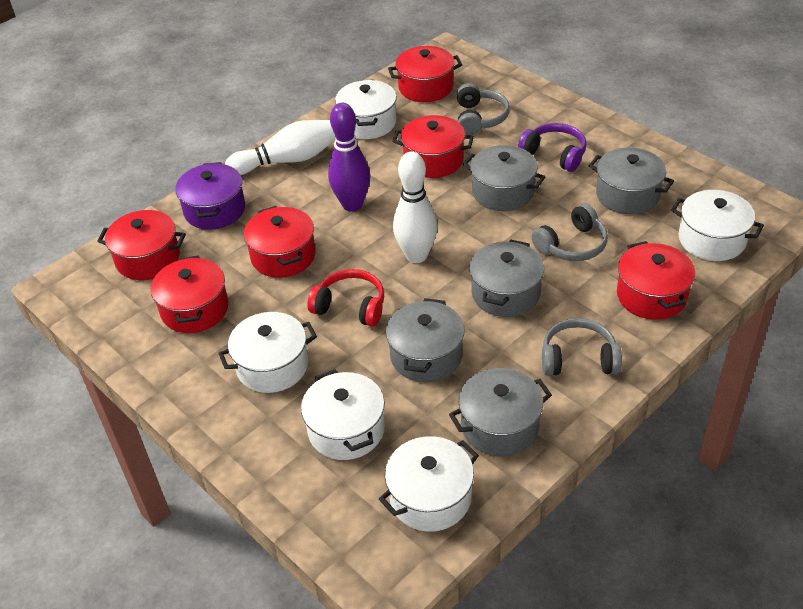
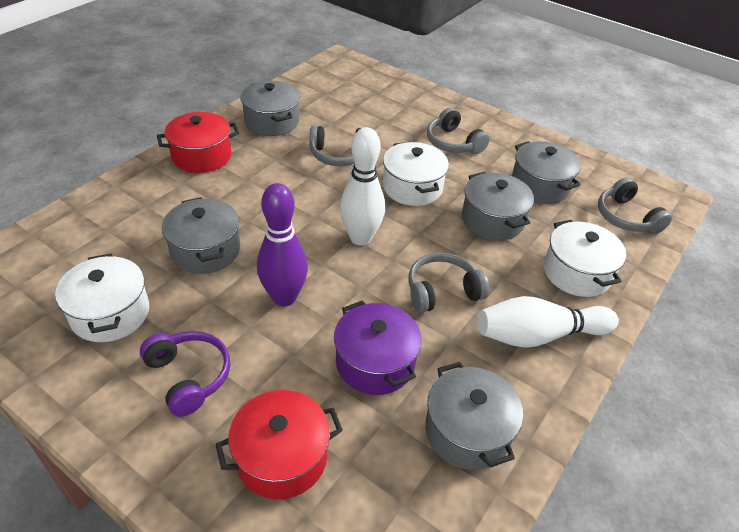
grey headphones: [457,83,510,135] [532,203,608,261] [542,318,622,376] = 3 -> [310,126,361,166] [408,253,489,313] [427,108,490,154] [598,177,672,234] = 4
red headphones: [307,269,384,327] = 1 -> none = 0
red pot: [97,210,186,280] [151,256,229,333] [244,206,316,278] [388,46,462,102] [392,115,474,178] [617,241,695,320] = 6 -> [157,112,239,173] [215,390,343,499] = 2
white pot: [218,312,317,393] [301,369,385,460] [335,80,397,139] [379,436,479,532] [671,190,764,261] = 5 -> [55,254,149,342] [383,141,449,206] [544,220,626,297] = 3

